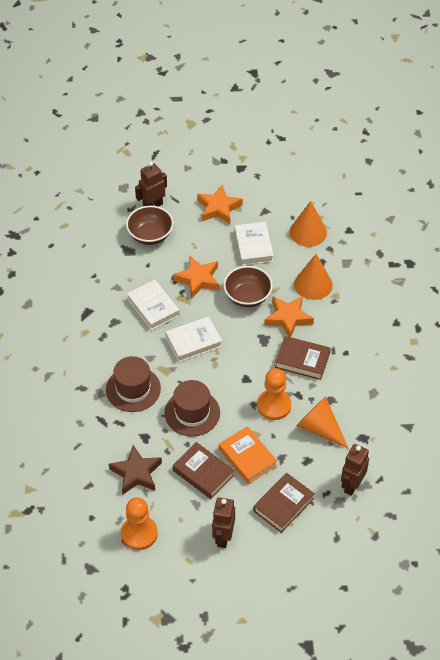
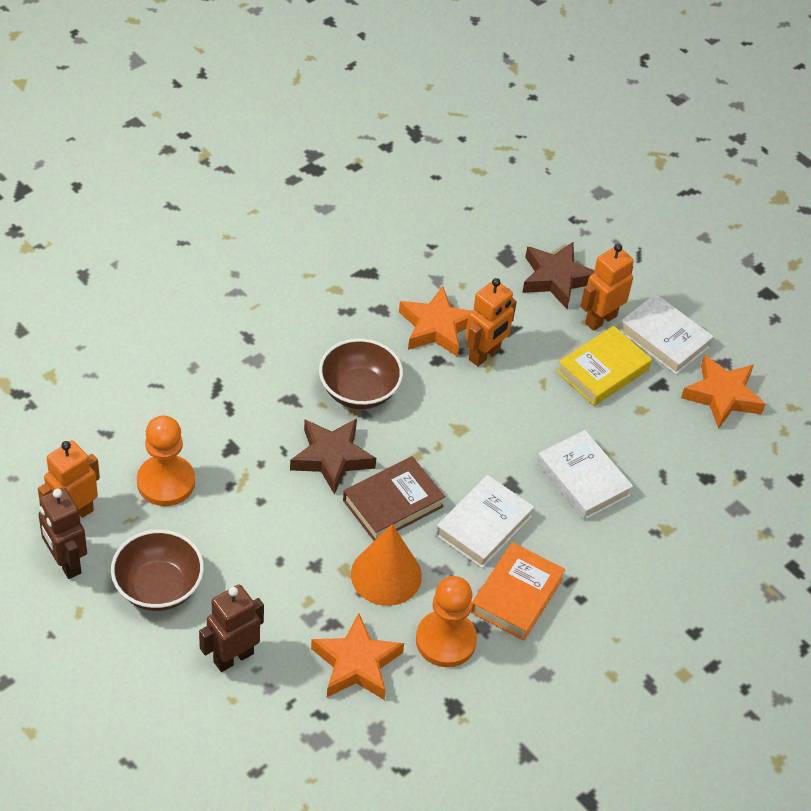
brown book: [173,442,234,499] [253,473,315,533] [275,336,330,380] = 3 -> [343,456,445,541] = 1
brown hat: [106,356,161,412] [164,380,220,437] = 2 -> none = 0
brown robot: [135,162,167,207] [212,497,235,548] [341,444,369,496] = 3 -> [38,487,87,579] [199,585,264,672] = 2
brown star: [109,445,162,495] = 1 -> [290,419,376,495] [522,242,594,309] = 2
orange cone: [290,201,327,247] [294,254,333,300] [296,396,349,449] = 3 -> [351,524,422,606] = 1
orange robot: none = 0 -> [38,440,100,518] [465,278,517,366] [580,244,634,331] = 3
yellow book: none = 0 -> [556,326,652,406] = 1

